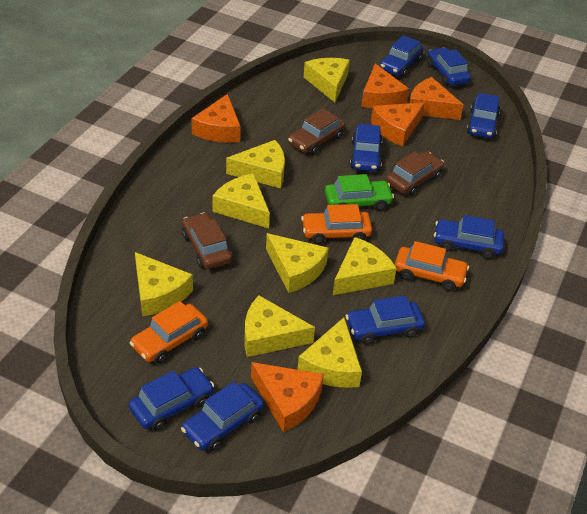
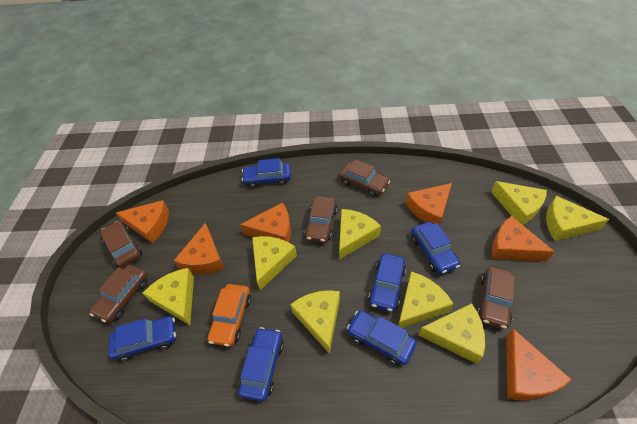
blue car: [129,367,214,431] [181,382,264,451] [346,295,425,345] [350,124,383,172] [380,35,423,77] [427,48,471,86] [434,215,504,259] [467,93,500,138] = 8 -> [108,316,176,362] [238,327,284,402] [241,158,291,188] [347,310,417,365] [368,253,406,312] [412,222,460,274] = 6
brown car: [182,213,232,269] [288,108,345,155] [386,151,444,196] = 3 -> [90,265,148,323] [100,221,142,268] [305,196,338,243] [339,159,390,197] [477,267,515,329] = 5
green car: [325,174,394,211] = 1 -> none = 0
orange car: [130,301,208,364] [301,204,372,244] [395,241,469,291] = 3 -> [207,284,251,347] = 1
orange cheese: [191,94,241,143] [251,362,324,432] [361,63,409,108] [371,102,425,147] [410,77,464,120] = 5 -> [116,200,169,243] [174,223,224,274] [240,202,291,242] [406,183,452,226] [492,216,555,262] [506,329,572,401] = 6

